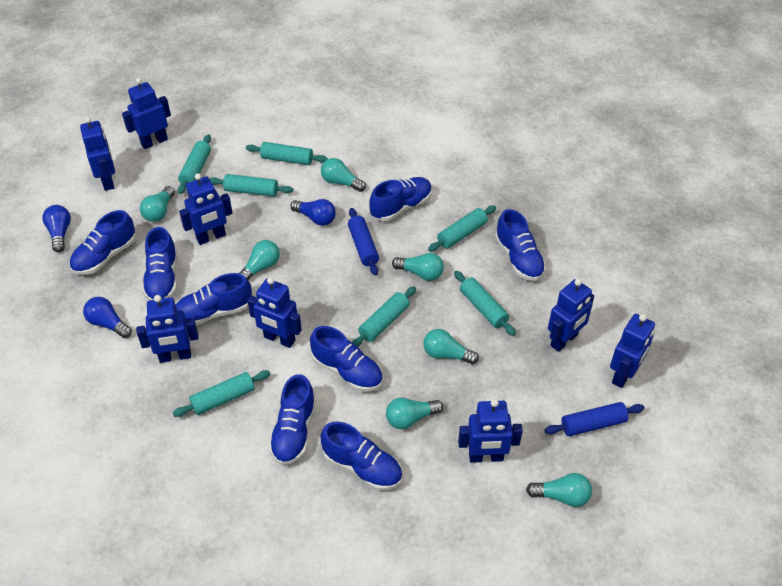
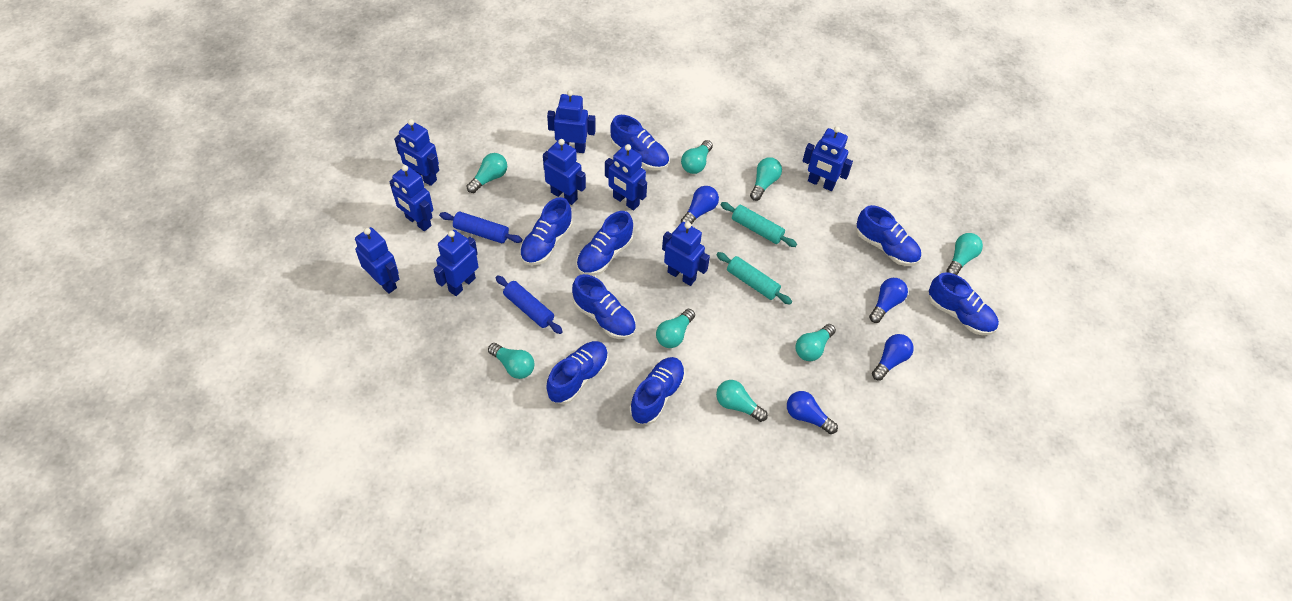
blue light bulb: [43,205,71,252] [83,297,132,338] [290,199,336,226] = 3 -> [681,186,719,225] [787,391,838,434] [869,278,908,323] [872,334,914,380] = 4
blue robot: [80,117,115,191] [122,78,171,149] [136,295,199,363] [179,173,233,245] [248,277,302,348] [458,399,523,463] [548,279,594,352] [610,314,655,388] = 8 -> [355,227,400,294] [389,165,433,231] [394,119,439,186] [433,230,479,296] [543,139,586,205] [547,90,595,153] [605,144,647,210] [662,222,710,286] [802,127,853,191] = 9
turquoise light bulb: [140,186,175,222] [239,240,280,280] [321,158,366,192] [386,398,443,429] [392,253,444,281] [423,329,479,364] [526,473,592,507] = 7 -> [467,153,507,193] [488,343,534,379] [656,309,695,348] [681,140,713,174] [716,380,768,422] [750,157,782,201] [796,324,836,361] [946,233,983,275] = 8
turquoise rolling pin: [173,370,270,417] [178,134,211,194] [209,174,293,197] [246,142,328,165] [352,286,416,347] [428,205,496,252] [454,271,516,336] = 7 -> [716,252,792,305] [720,202,797,247] = 2

